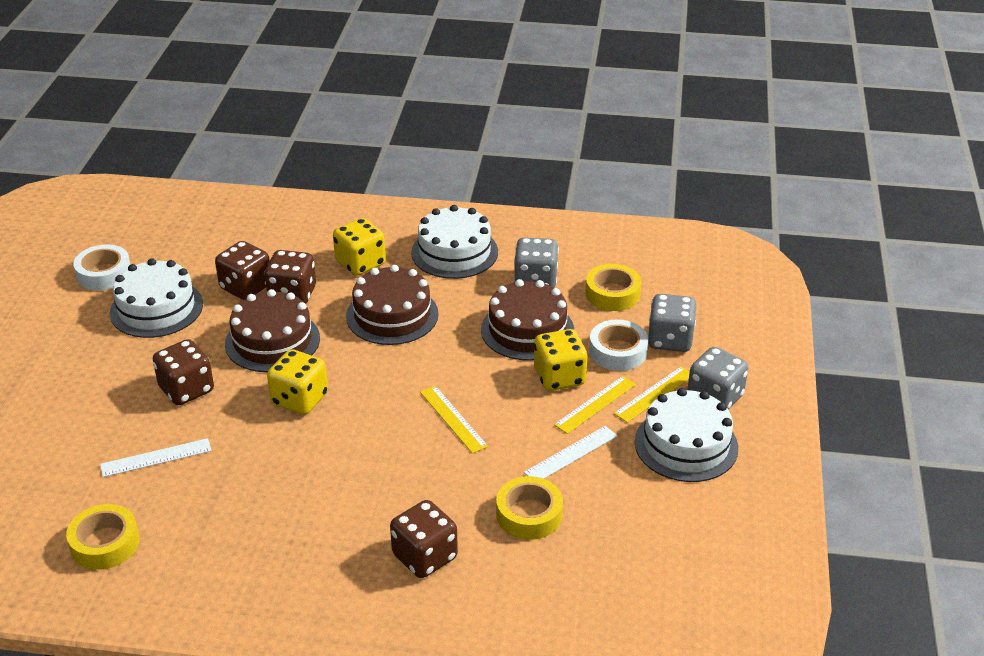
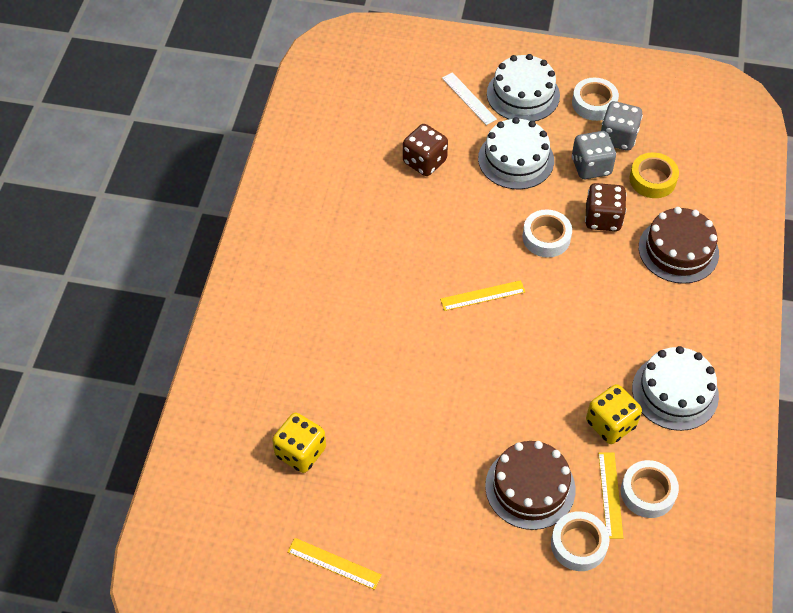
brown cake: [225,289,320,372] [346,265,439,345] [481,279,574,361] = 3 -> [485,441,576,530] [639,207,719,284] = 2
brown dice: [153,339,214,405] [215,241,270,300] [264,250,316,304] [390,500,458,578] = 4 -> [403,124,448,176] [585,183,627,231] = 2
grey dice: [514,237,559,288] [648,294,696,352] [687,347,748,409] = 3 -> [572,131,616,179] [601,101,643,151] = 2
white ruler: [100,438,212,477] [524,426,617,479] = 2 -> [442,72,497,125] = 1
white tape: [73,244,130,291] [589,320,648,371] = 2 -> [523,209,572,257] [551,511,610,571] [572,78,619,121] [621,460,679,518] = 4
yellow dice: [267,349,328,415] [333,218,386,276] [534,329,588,391] = 3 -> [272,413,326,473] [586,384,642,444] = 2
yellow tape: [66,504,140,570] [496,476,563,540] [585,264,642,311] = 3 -> [629,152,679,198] = 1

